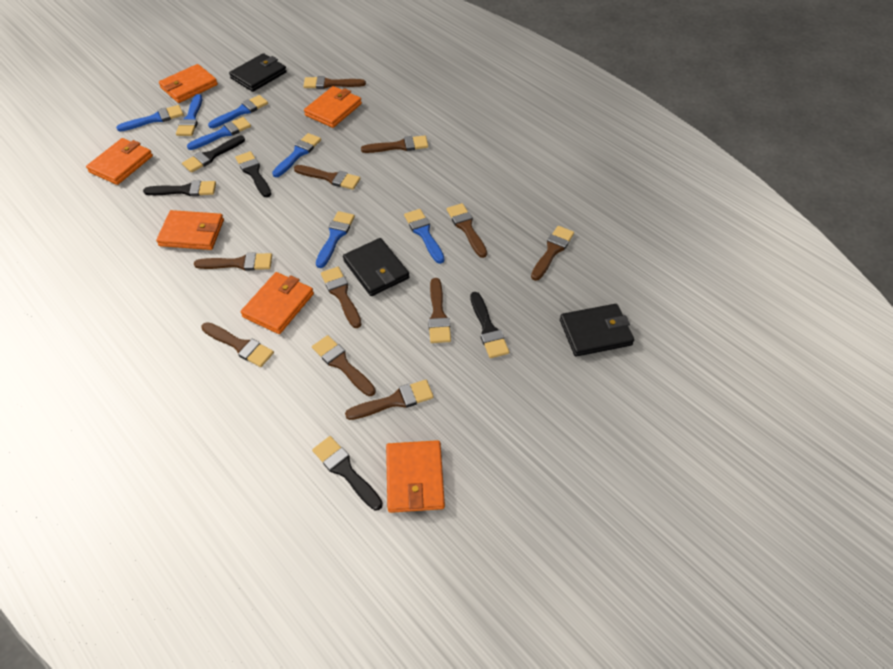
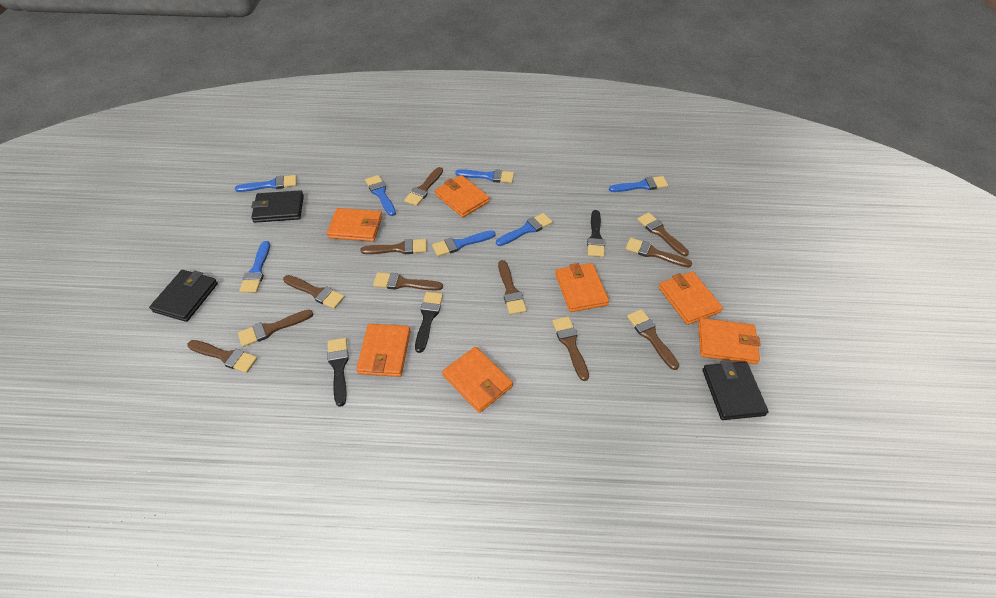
black brush: [143,180,216,196] [182,136,245,173] [235,151,271,197] [312,436,383,510] [470,292,509,358] = 5 -> [327,338,349,407] [415,292,443,353] [587,210,605,257] = 3
orange wallet: [86,138,153,185] [156,210,224,250] [159,64,218,103] [241,272,314,334] [304,86,362,128] [386,440,445,513] = 6 -> [327,208,382,242] [356,324,411,377] [435,175,489,217] [442,347,513,413] [555,263,609,312] [659,271,723,325] [698,318,761,364] = 7

